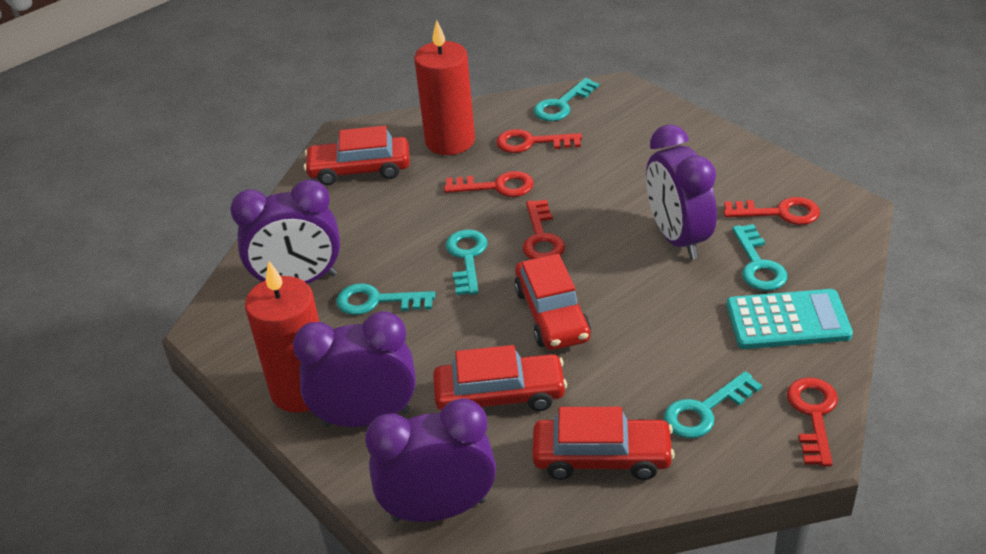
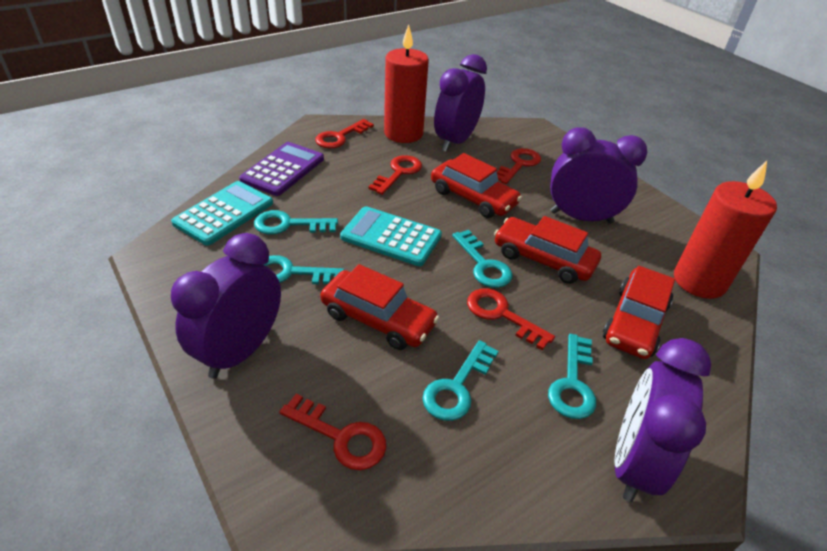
purple calculator: none = 0 -> [239,142,324,196] = 1
turquoise calculator: [727,289,853,349] = 1 -> [171,181,273,245] [340,206,442,266] = 2

